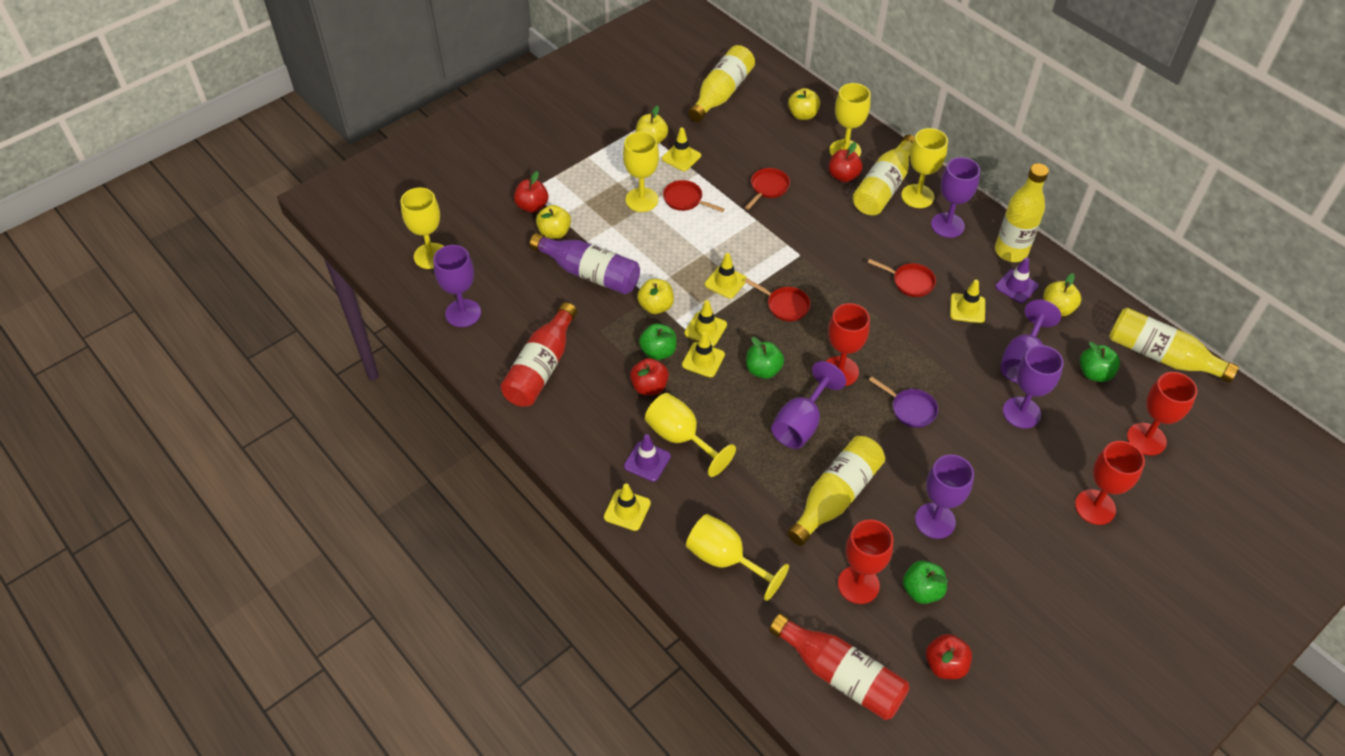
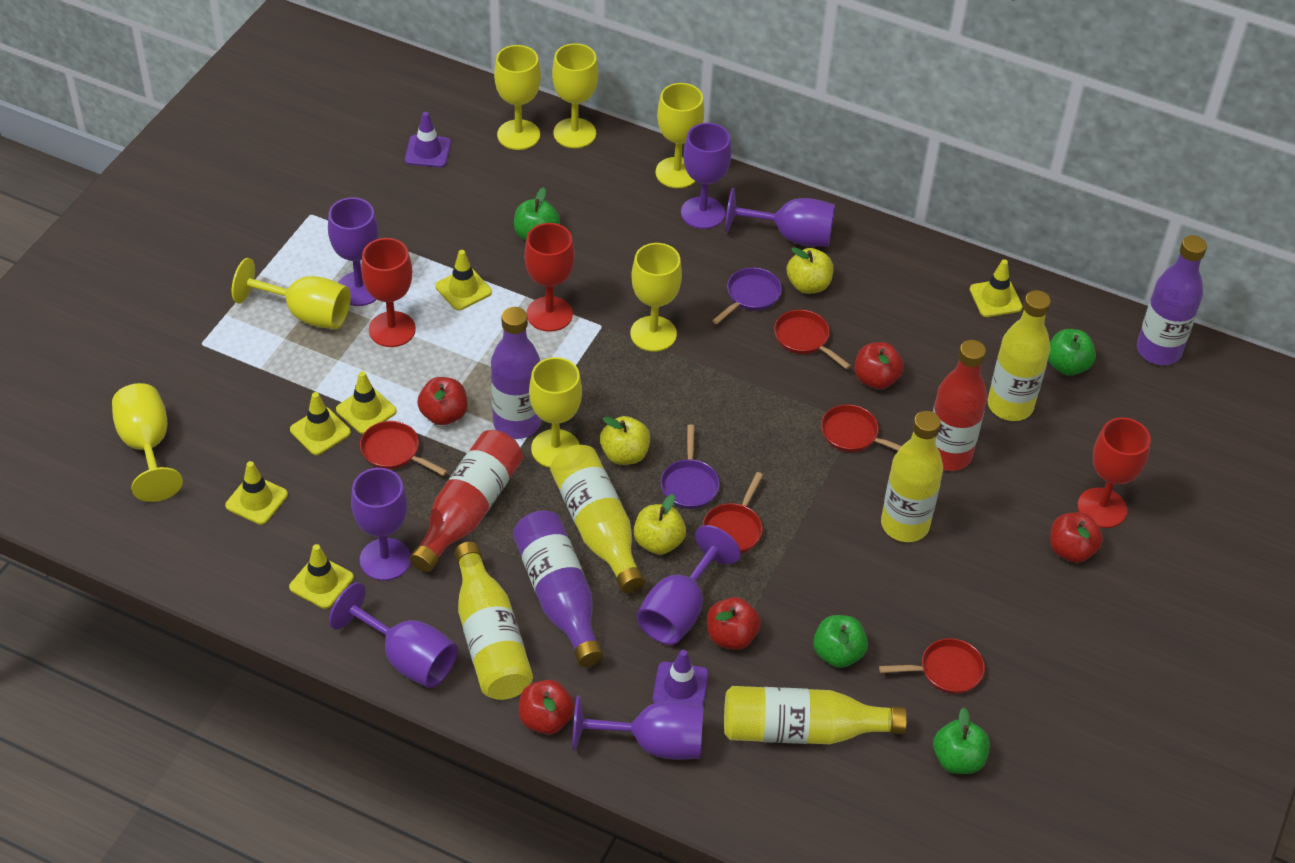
purple bottle: [530,233,640,294] = 1 -> [491,307,541,439] [513,510,603,667] [1137,235,1207,365] = 3
purple goblet: [433,245,481,327] [771,361,846,449] [915,455,974,539] [931,157,980,238] [1000,299,1061,383] [1003,345,1064,429] = 6 -> [328,197,378,306] [329,582,458,688] [351,468,411,581] [573,696,704,760] [637,525,741,645] [681,123,731,229] [725,188,835,247] = 7
purple pan: [869,376,938,428] = 1 -> [661,424,720,509] [712,267,782,324] = 2
red apple: [514,171,548,213] [630,358,669,395] [829,142,862,182] [926,634,972,679] = 4 -> [417,377,468,425] [519,680,575,735] [707,597,761,650] [855,342,904,389] [1050,512,1103,563] = 5
red goblet: [826,303,870,386] [838,520,894,604] [1075,441,1145,525] [1127,372,1197,456] = 4 -> [361,238,416,347] [524,223,575,332] [1077,417,1151,528] = 3
red pan: [663,180,725,212] [745,168,790,210] [745,279,810,321] [868,259,936,297] = 4 -> [360,421,448,476] [703,472,763,553] [774,310,851,369] [821,404,902,452] [879,638,985,694] = 5
yellow apple: [536,205,571,239] [636,105,668,144] [637,279,674,314] [788,88,820,120] [1043,273,1081,316] = 5 -> [600,416,650,465] [634,494,686,555] [787,247,833,294] = 3
yellow goblet: [401,187,444,269] [623,132,659,212] [645,393,736,477] [686,514,789,601] [829,83,871,157] [901,128,948,208] = 6 -> [112,383,183,502] [232,258,351,330] [494,45,541,150] [529,357,582,468] [552,43,598,148] [630,243,682,352] [656,83,704,188] = 7

